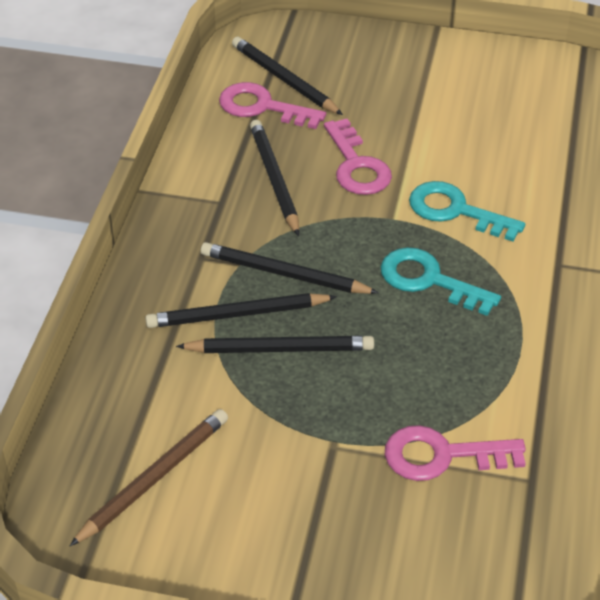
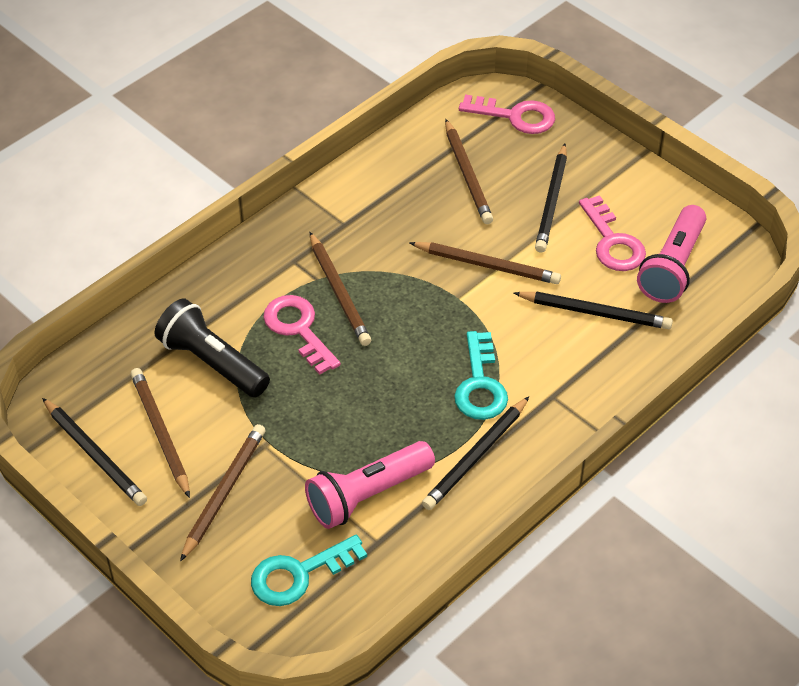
black flashlight: none = 0 -> [154,298,270,398] = 1
black pencil: [145,293,337,328] [176,336,374,353] [201,242,379,294] [232,37,343,115] [250,120,299,236] = 5 -> [42,398,147,506] [422,397,529,510] [514,292,673,329] [535,144,567,253] = 4
brown pencil: [70,409,228,546] = 1 -> [130,368,190,498] [180,424,265,562] [310,232,371,346] [409,242,561,284] [445,119,493,224] = 5
pink flashlight: none = 0 -> [305,441,435,529] [637,205,706,303] = 2

